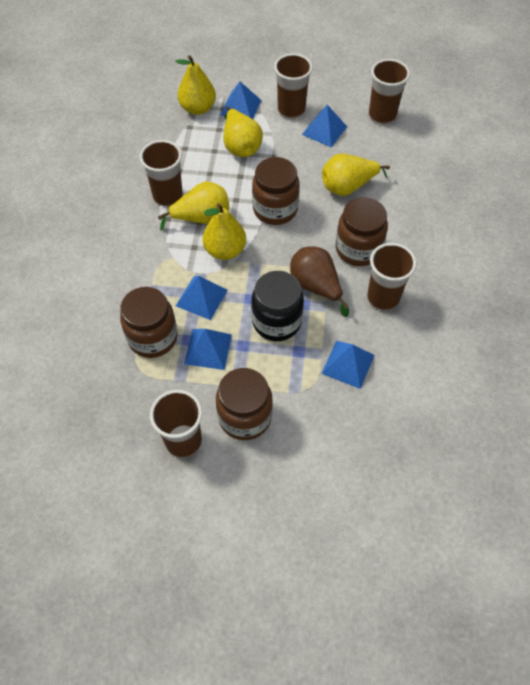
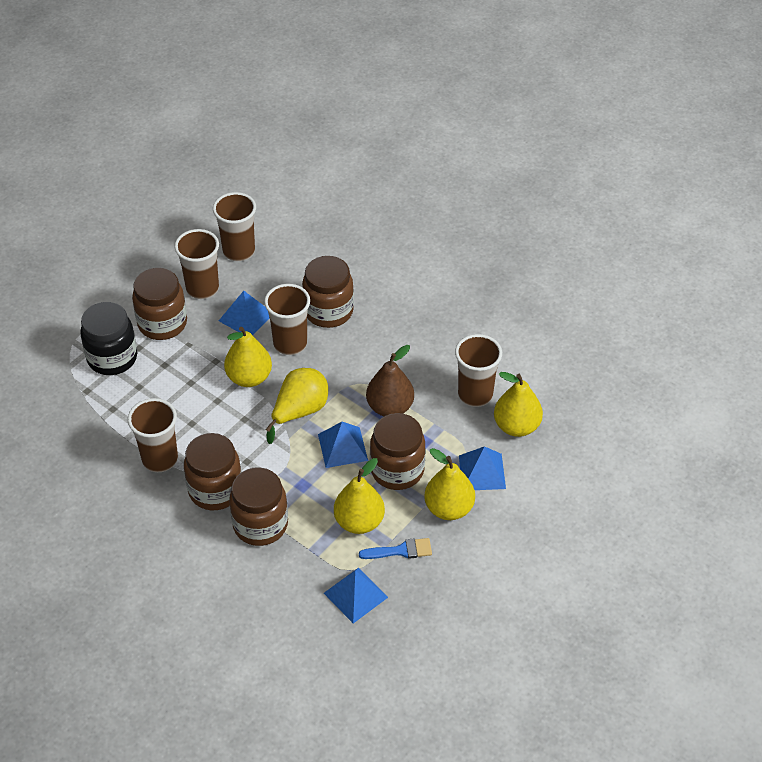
blue brush: none = 0 -> [359,538,432,559] = 1
blue pyramid: [176,276,228,320] [184,329,232,370] [220,82,261,119] [302,105,347,147] [321,341,375,389] = 5 -> [219,291,270,335] [318,422,368,468] [324,568,388,623] [459,446,506,490] = 4
brown jar: [120,287,178,358] [216,368,273,440] [252,157,300,225] [335,197,388,266] = 4 -> [132,268,187,340] [184,433,241,510] [229,467,288,546] [302,256,354,328] [370,413,426,490] = 5

